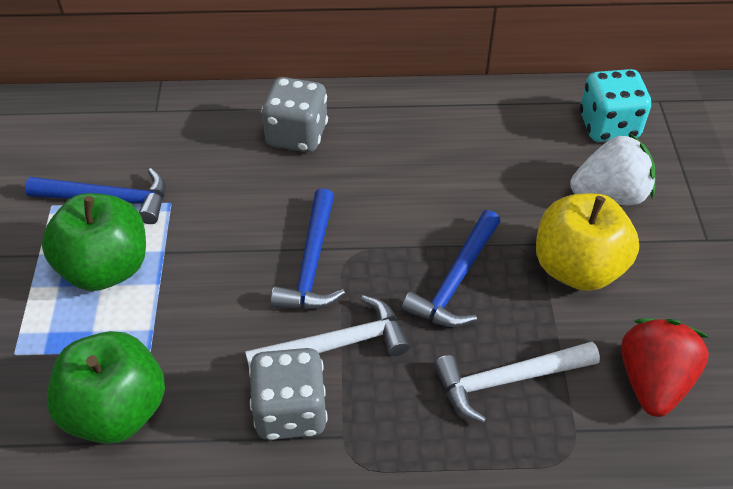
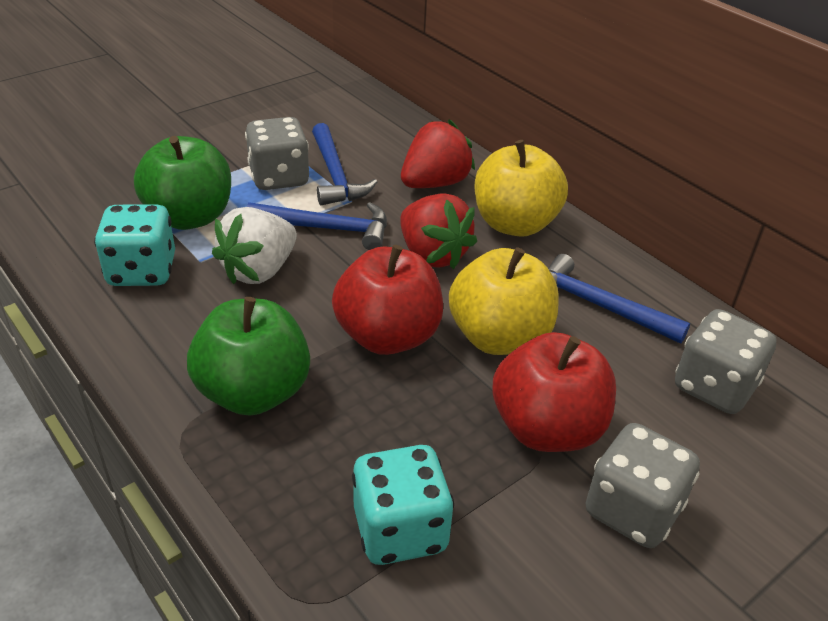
grey dice: [249,348,328,440] [261,77,328,152] = 2 -> [245,117,309,190] [586,423,700,548] [675,309,777,414] = 3
red apple: none = 0 -> [332,245,443,355] [493,332,616,452] = 2
red strawberry: [621,318,709,417] = 1 -> [400,193,477,269] [401,120,475,188] = 2
turquoise dice: [580,69,651,142] = 1 -> [94,204,175,286] [352,445,454,565] = 2
white hammer: [245,295,410,366] [434,342,600,423] = 2 -> none = 0
yellow apple: [536,193,639,291] = 1 -> [449,247,559,355] [474,140,568,237] = 2

